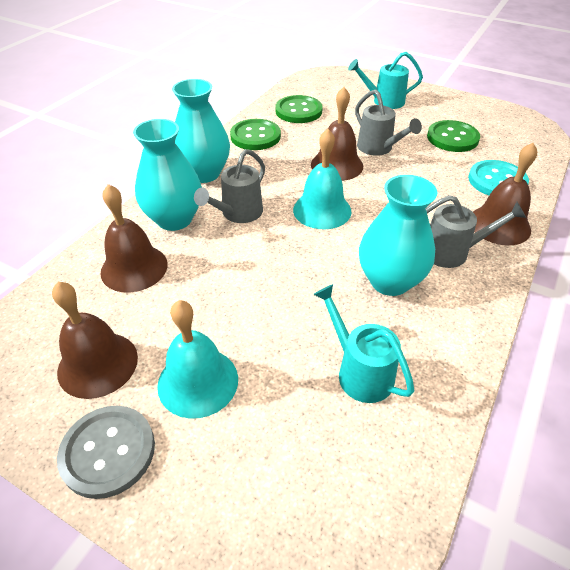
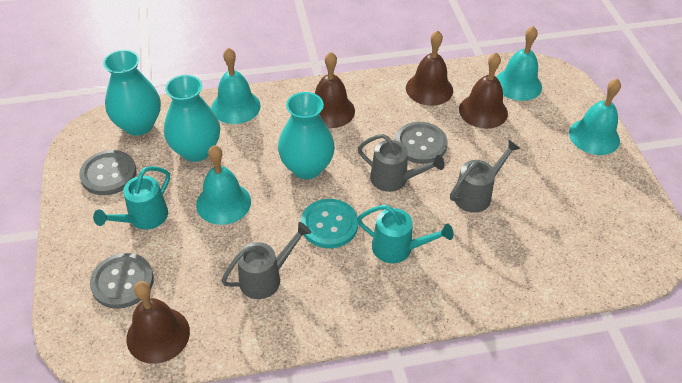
green button: [230,119,281,150] [275,95,323,123] [427,120,480,152] = 3 -> none = 0
grey button: [57,406,155,499] = 1 -> [79,150,137,195] [90,253,154,309] [395,122,448,164] = 3
turquoise bell: [157,300,238,419] [293,129,351,229] = 2 -> [196,145,251,225] [212,48,261,124] [496,26,542,101] [569,78,621,155] = 4

